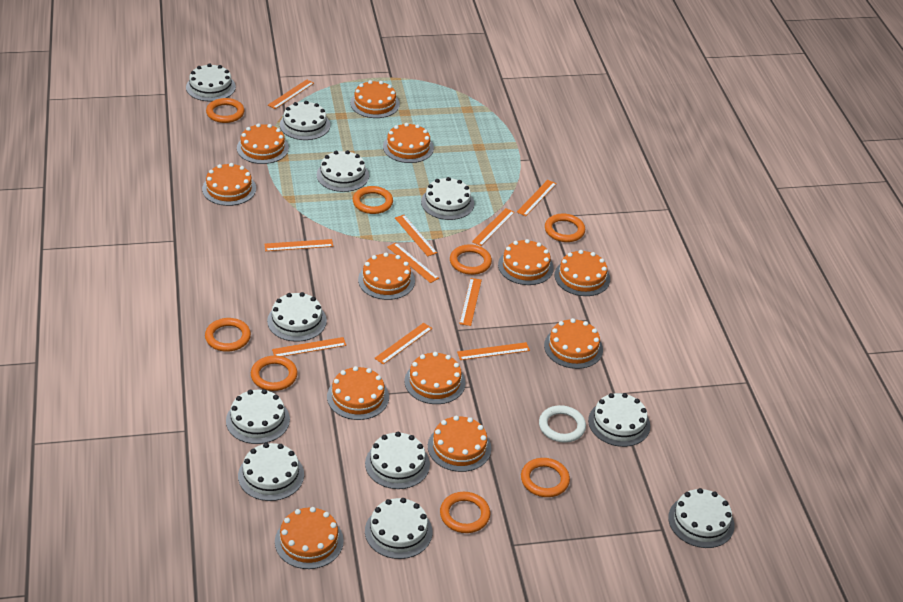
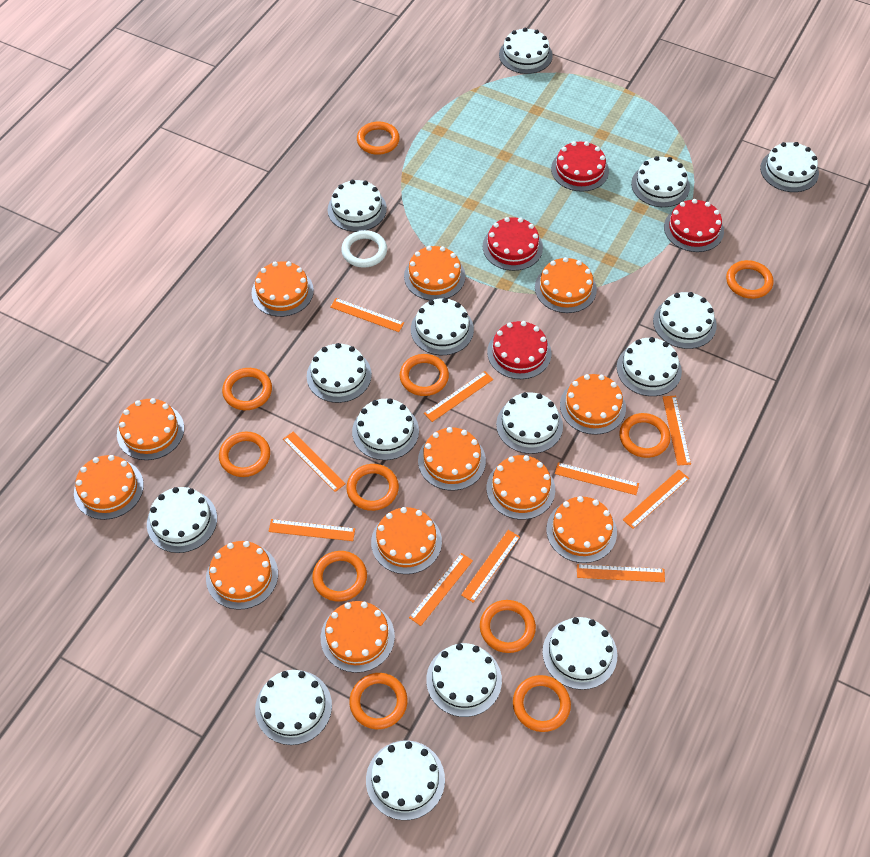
orange ring: [205,318,251,352] [206,98,245,123] [251,356,298,391] [353,186,393,214] [440,492,490,533] [450,244,492,275] [521,458,570,497] [545,214,585,242] = 8 -> [219,432,270,477] [222,368,272,410] [312,551,367,602] [346,464,399,511] [349,673,407,729] [357,122,400,155] [400,354,449,396] [480,600,536,653] [513,675,571,732] [619,413,671,458] [726,260,774,299] = 11
red cake: none = 0 -> [482,217,543,271] [487,321,551,379] [551,141,609,192] [664,199,724,252] = 4
white cake: [186,64,236,101] [226,389,290,444] [238,443,304,501] [267,292,327,342] [280,101,330,140] [317,150,369,192] [365,432,430,489] [365,498,432,559] [421,177,474,220] [588,393,650,447] [668,488,735,548] = 11 -> [147,487,217,553] [255,670,332,745] [307,343,372,403] [328,180,387,232] [352,398,419,460] [366,740,445,820] [411,298,474,355] [426,643,502,717] [496,392,563,454] [499,28,553,74] [542,617,617,690] [617,337,682,396] [631,156,690,207] [653,292,717,349] [760,142,819,192] = 15

